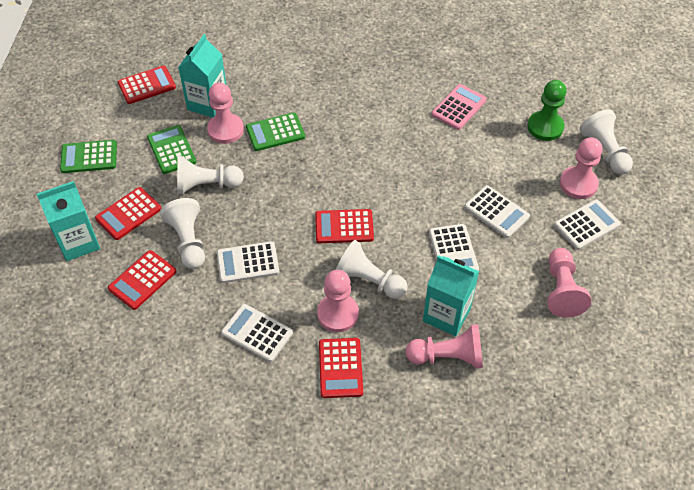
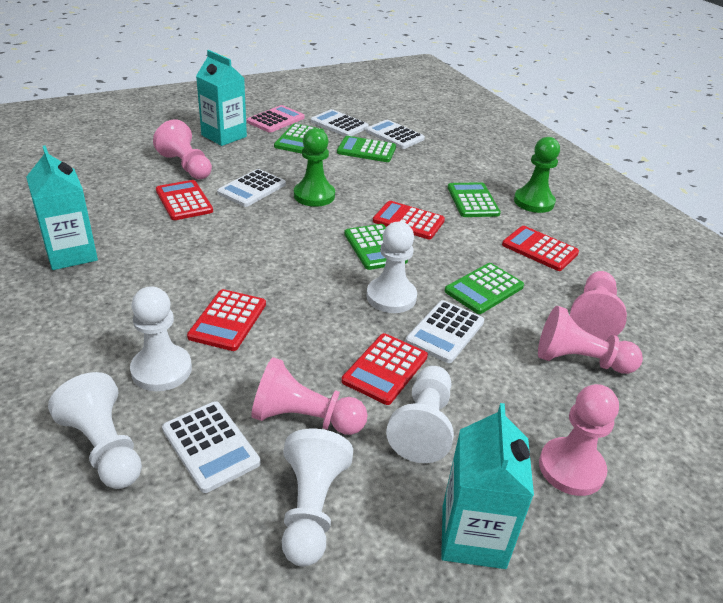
green calculator: [60,140,117,173] [147,125,196,174] [246,113,305,151] = 3 -> [274,123,325,154] [337,136,396,162] [344,224,408,270] [445,263,524,314] [448,182,501,217] = 5
green pawn: [527,80,566,141] = 1 -> [294,128,335,207] [514,137,560,213] = 2
white pawn: [160,198,205,269] [177,156,244,194] [336,240,408,299] [580,109,633,174] = 4 -> [48,372,142,489] [130,286,192,391] [282,429,353,567] [367,222,417,313] [386,366,454,463] = 5

